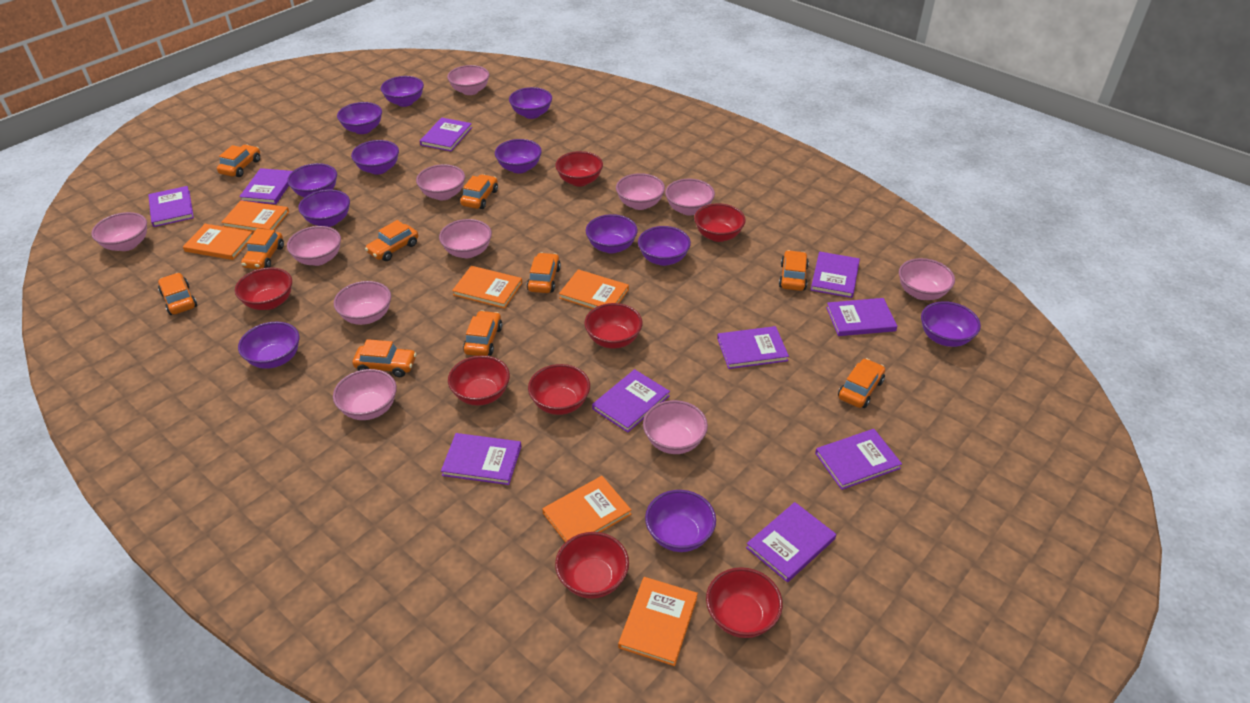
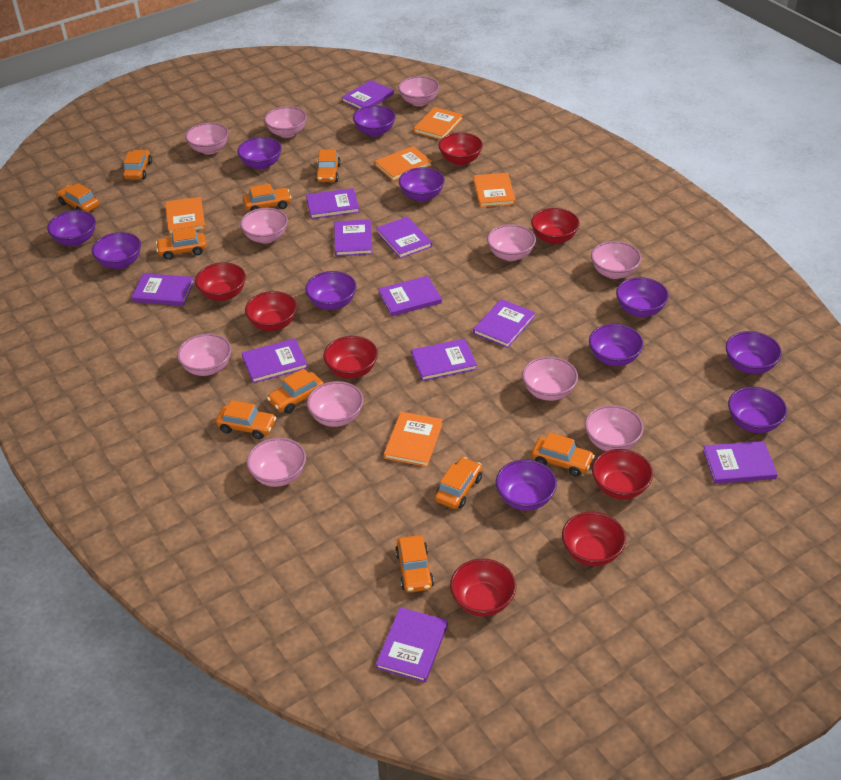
orange book: [183,224,252,260] [221,200,289,232] [452,266,522,309] [542,476,631,542] [559,269,629,309] [618,577,698,666] = 6 -> [165,197,205,234] [375,146,432,181] [384,412,443,467] [413,107,463,140] [474,173,516,207] = 5
purple book: [148,186,194,227] [239,168,292,204] [420,117,472,151] [441,433,521,485] [592,369,670,433] [717,326,789,369] [746,502,836,582] [811,251,860,298] [815,429,902,490] [826,298,897,336] = 10 -> [131,273,194,306] [242,338,308,383] [306,188,359,219] [334,219,373,256] [341,80,394,109] [376,217,432,258] [376,607,448,683] [378,276,442,316] [411,339,477,381] [473,299,535,348] [703,441,778,484] = 11
purple bowl: [238,322,299,369] [287,163,337,197] [298,189,350,227] [337,102,382,134] [351,140,399,175] [381,76,424,107] [495,139,542,174] [509,87,552,119] [586,214,638,253] [638,226,691,266] [645,490,716,552] [921,301,981,347] = 12 -> [47,210,96,246] [92,232,141,269] [237,137,282,170] [305,271,357,310] [353,105,396,137] [399,167,445,202] [496,460,557,511] [589,324,644,366] [616,277,669,317] [726,331,782,374] [728,387,787,433] = 11

